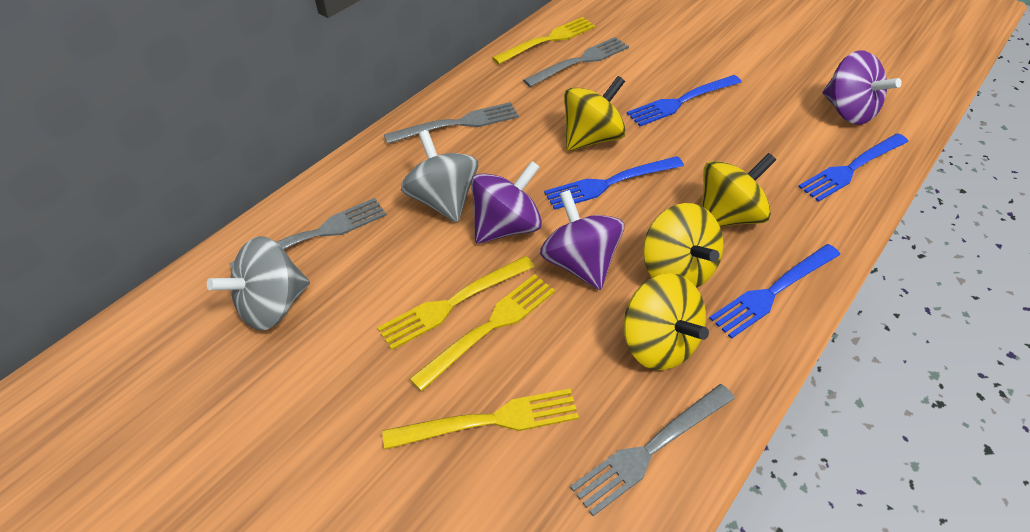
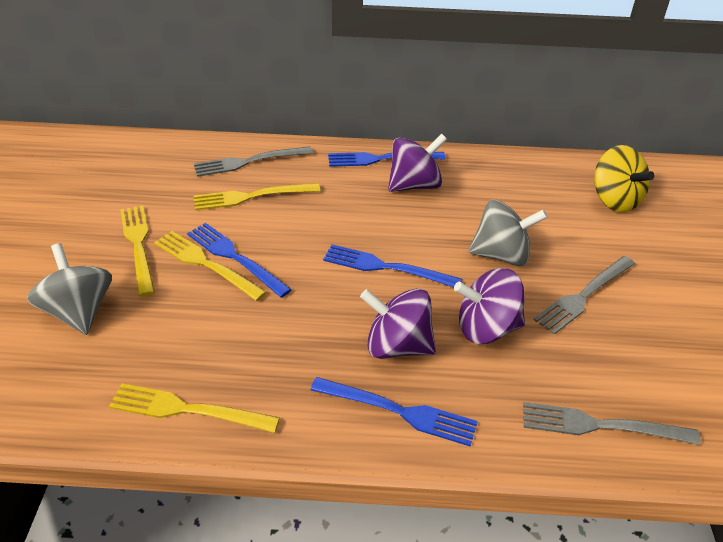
grey fork: [229,198,387,269] [384,102,519,144] [523,37,629,87] [570,384,735,516] = 4 -> [194,146,313,177] [523,402,701,445] [534,256,635,335] = 3
yellow spinning top: [564,76,626,151] [624,273,709,370] [643,203,723,288] [702,153,776,227] = 4 -> [594,145,654,212] = 1

